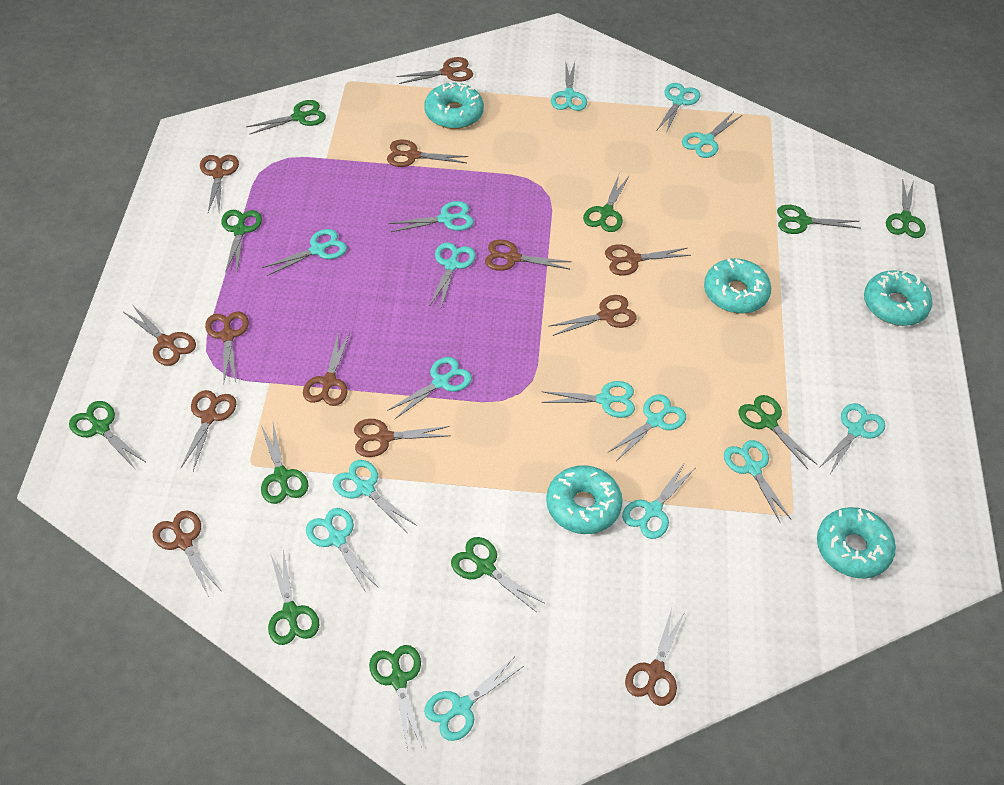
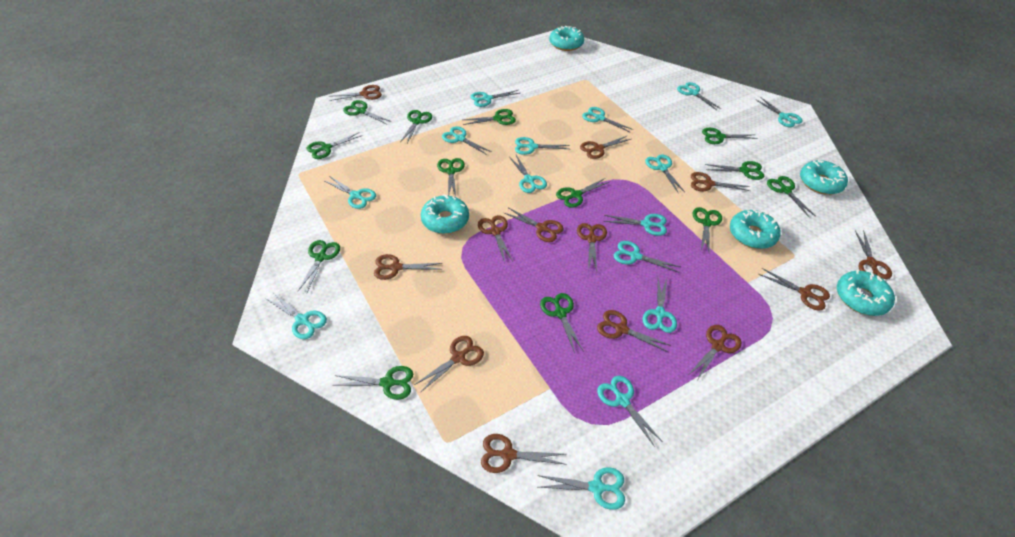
green scissors: [69,401,145,470] [221,210,262,273] [246,100,326,134] [261,423,308,504] [268,550,319,645] [369,645,422,751] [451,537,544,612] [583,175,629,232] [738,395,817,469] [777,205,861,234] [886,180,926,238] = 11 -> [298,240,340,292] [307,132,363,159] [335,366,413,400] [343,100,392,124] [400,110,432,143] [437,158,465,196] [463,109,516,125] [540,293,584,353] [556,178,611,208] [693,207,722,252] [702,128,758,144] [705,161,764,180] [767,176,815,217] = 13

